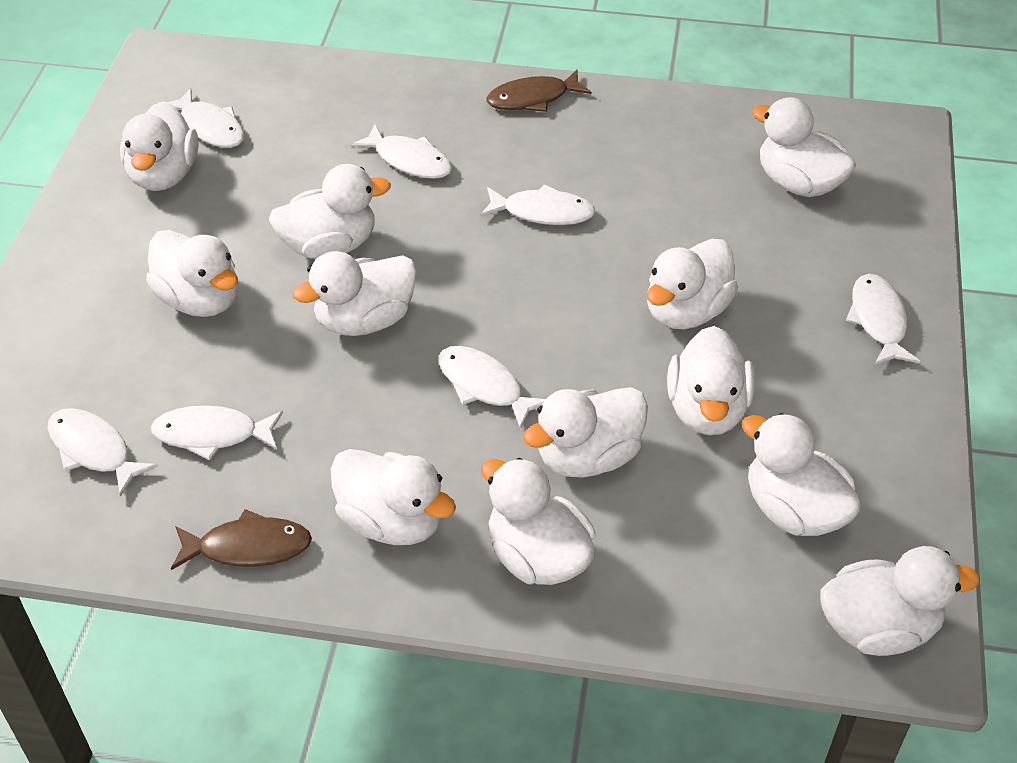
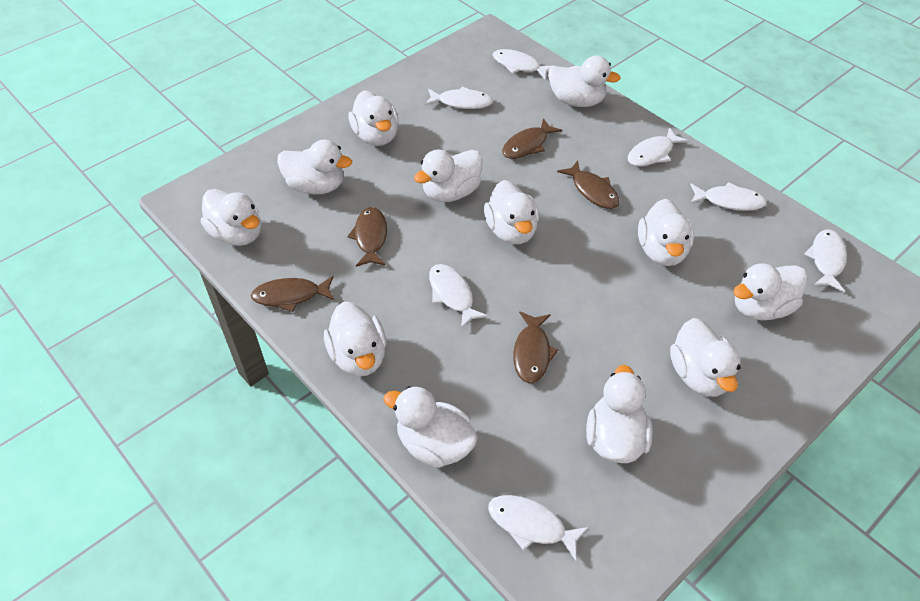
brown fish: [171,509,312,570] [486,70,591,112] = 2 -> [251,276,335,312] [347,207,387,267] [502,118,562,159] [513,311,558,383] [557,161,620,209] = 5

